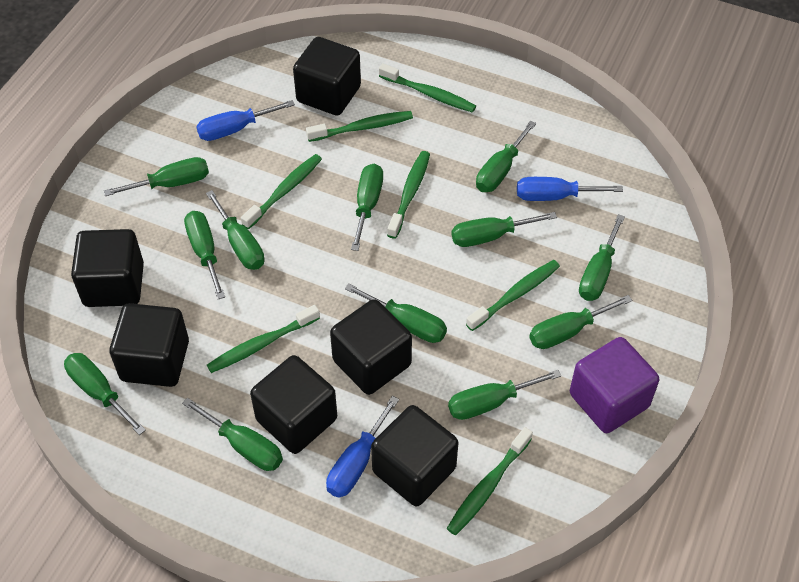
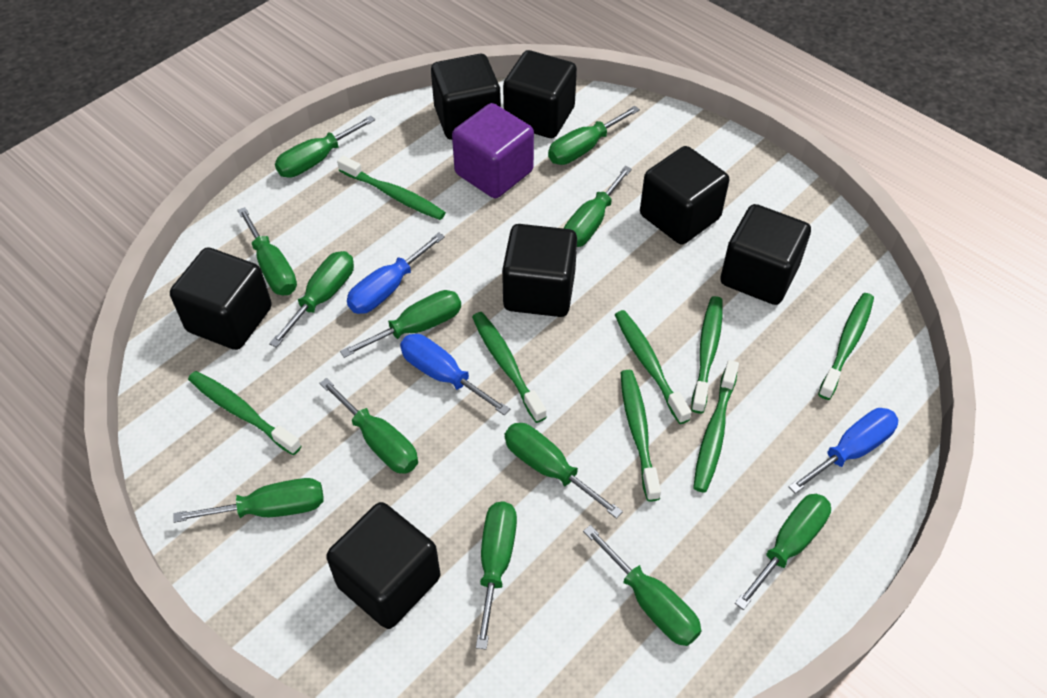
black cube: [71,229,144,307] [109,303,189,387] [250,355,337,454] [293,37,361,116] [330,299,412,395] [371,405,458,506] = 6 -> [170,247,272,350] [326,502,440,629] [431,54,501,140] [502,224,577,317] [503,50,577,138] [640,146,729,245] [720,204,811,305] = 7
green toothbrush: [207,305,320,373] [241,154,322,229] [306,111,413,142] [379,63,476,113] [387,151,430,239] [447,427,533,535] [466,260,560,331] = 7 -> [188,371,301,455] [337,156,446,220] [472,312,547,423] [615,310,691,424] [621,370,661,502] [691,296,723,413] [693,360,739,493] [818,293,874,400] = 8

